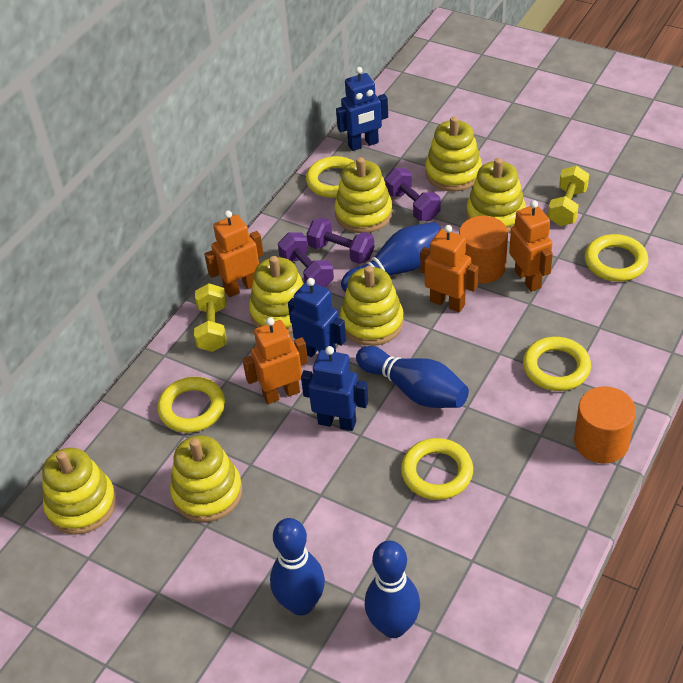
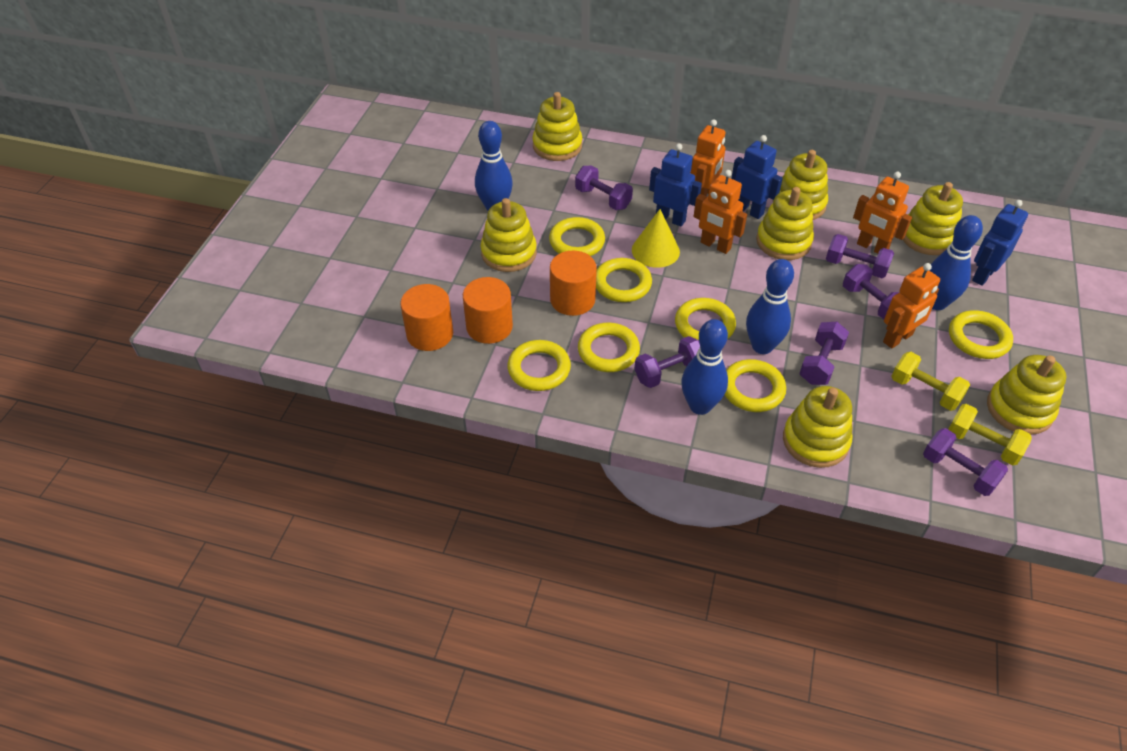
orange cylinder: [459,216,508,284] [574,386,636,464] = 2 -> [400,284,453,351] [463,277,513,344] [550,251,597,316] = 3
purple dumbbell: [278,232,334,288] [307,218,375,264] [385,168,441,221] = 3 -> [575,166,633,210] [634,336,700,388] [799,322,849,385] [826,234,894,278] [843,264,899,319] [923,428,1008,496] = 6
yellow cone: none = 0 -> [632,209,680,268] = 1
yellow ring: [157,377,225,433] [306,156,354,198] [401,438,473,500] [523,337,591,391] [585,234,648,282] = 5 -> [507,340,571,391] [549,217,605,256] [578,323,640,372] [596,258,652,302] [675,298,736,340] [724,359,786,412] [949,310,1013,359] = 7

